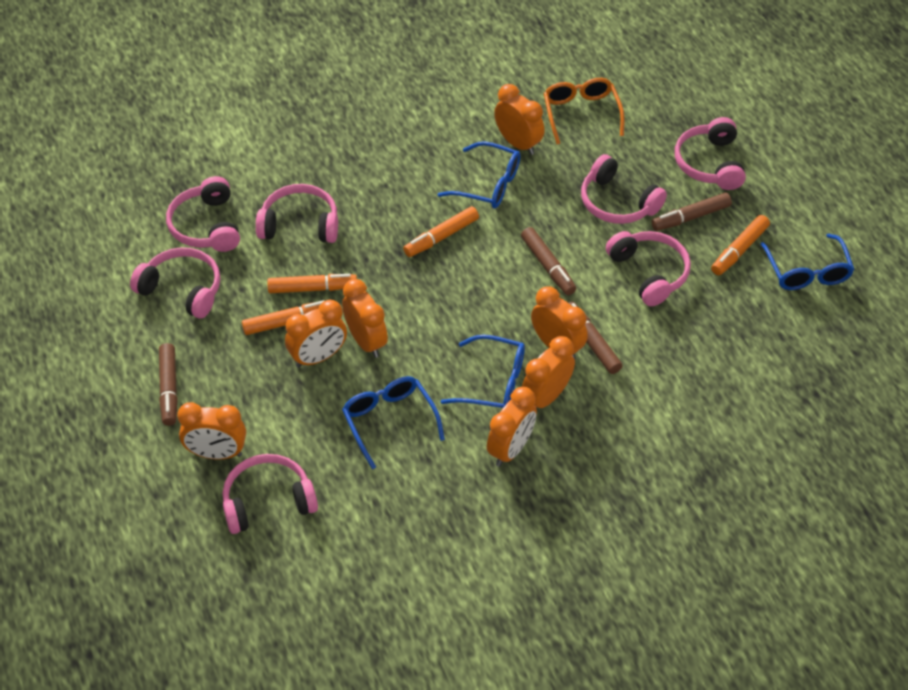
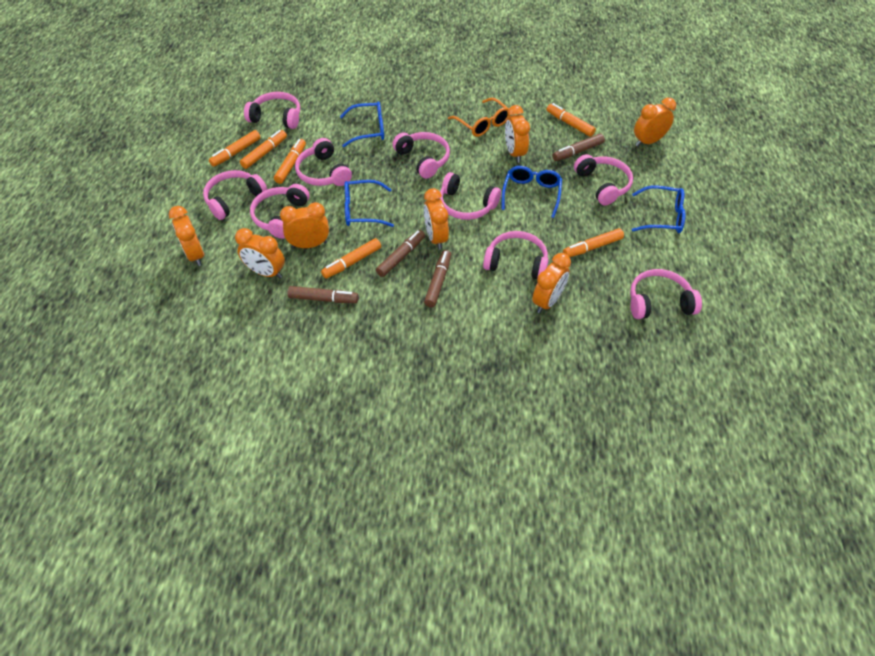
orange marker: [242,300,324,335] [267,274,357,293] [403,206,479,257] [711,215,770,275] = 4 -> [209,130,261,167] [240,130,287,169] [274,139,306,184] [321,238,381,279] [547,103,596,137] [563,228,624,257] = 6
pink headphones: [130,247,220,318] [166,176,240,252] [223,454,318,534] [256,184,338,243] [581,154,667,224] [606,231,691,306] [675,117,746,190] = 7 -> [203,170,267,220] [244,92,300,129] [250,184,310,239] [295,138,352,186] [392,132,450,179] [439,172,501,220] [483,231,549,279] [574,154,633,205] [630,269,702,319] = 9

